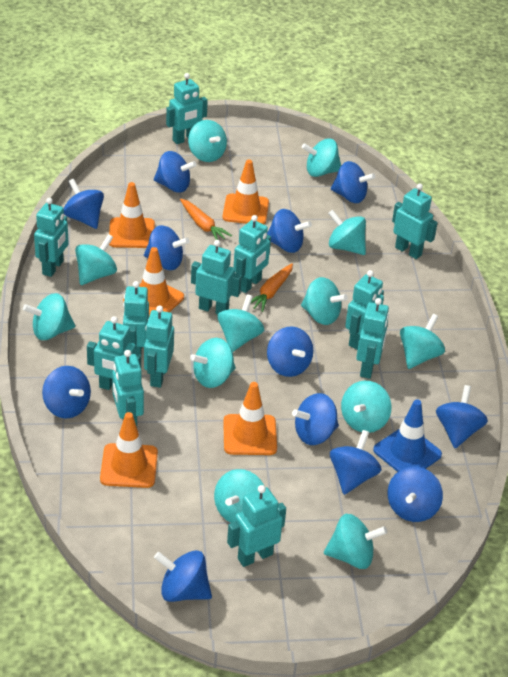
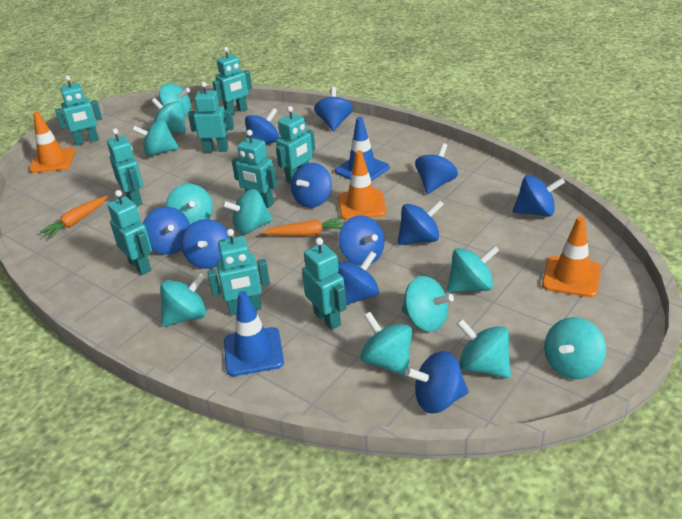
blue spinning top: [42,366,91,419] [63,179,104,229] [144,225,189,270] [154,151,197,193] [154,550,212,602] [267,209,312,253] [267,326,313,377] [292,393,339,445] [330,430,381,495] [331,161,375,203] [388,467,443,522] [436,385,488,448] = 12 -> [143,207,190,255] [181,219,230,269] [245,108,279,144] [291,163,332,208] [314,87,353,131] [338,215,385,266] [338,251,379,305] [397,200,444,245] [405,351,469,414] [415,143,458,194] [512,175,565,217] = 11
blue traffic cone: [373,400,442,472] = 1 -> [224,291,284,376] [335,117,390,181] = 2
orange traffic cone: [100,412,158,488] [109,182,155,248] [123,247,184,316] [222,160,269,224] [223,382,277,455] = 5 -> [29,112,75,173] [338,150,386,220] [542,216,601,297] = 3
turquoise robot: [34,198,69,277] [87,316,141,390] [112,350,144,426] [123,281,149,354] [144,306,174,388] [166,73,208,144] [191,240,242,315] [227,485,286,567] [233,215,271,293] [345,270,384,350] [356,298,389,379] [392,183,438,259] = 12 -> [55,76,102,146] [107,128,143,206] [108,190,152,275] [188,82,234,152] [207,229,270,316] [213,47,252,115] [232,130,278,208] [276,106,315,184] [302,237,347,330] = 9
turquoise spinning top: [23,293,75,340] [75,234,117,285] [188,120,227,162] [190,338,236,388] [214,469,264,523] [217,294,264,352] [301,277,348,325] [302,138,341,177] [324,514,387,569] [328,210,366,255] [341,381,392,433] [400,314,445,369] = 12 -> [132,119,179,156] [152,98,186,134] [159,83,191,116] [160,272,206,327] [166,184,213,225] [222,189,273,234] [360,312,412,376] [402,276,454,332] [447,245,499,293] [457,319,511,378] [544,317,606,379] = 11

